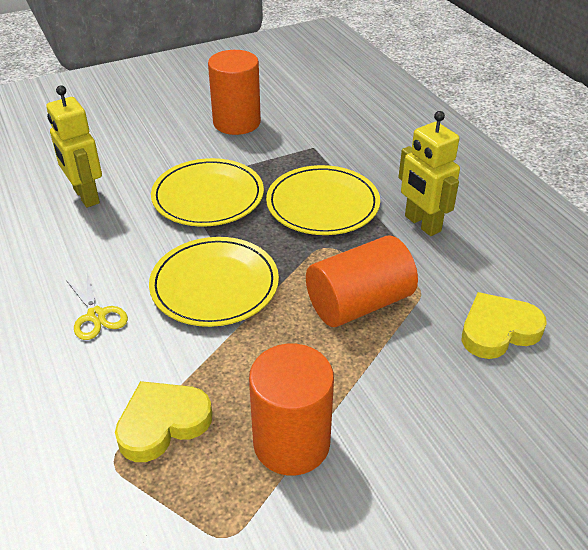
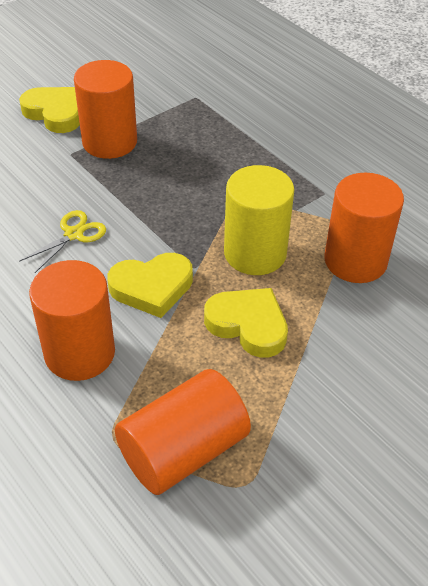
orange cylinder: [208,50,261,135] [249,344,334,476] [306,235,418,327] = 3 -> [29,260,115,381] [74,60,137,159] [115,369,251,495] [324,173,404,283] = 4
yellow cylinder: none = 0 -> [224,165,294,275] = 1
yellow heart: [115,381,212,462] [462,292,547,359] = 2 -> [19,87,80,133] [107,253,193,318] [204,288,288,358] = 3
yellow plate: [149,237,279,327] [151,158,264,227] [266,165,380,235] = 3 -> none = 0
yellow robot: [46,85,102,208] [399,111,460,236] = 2 -> none = 0

